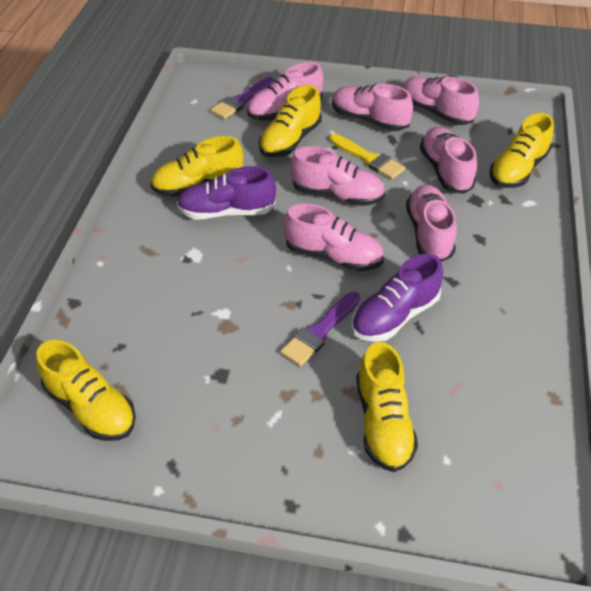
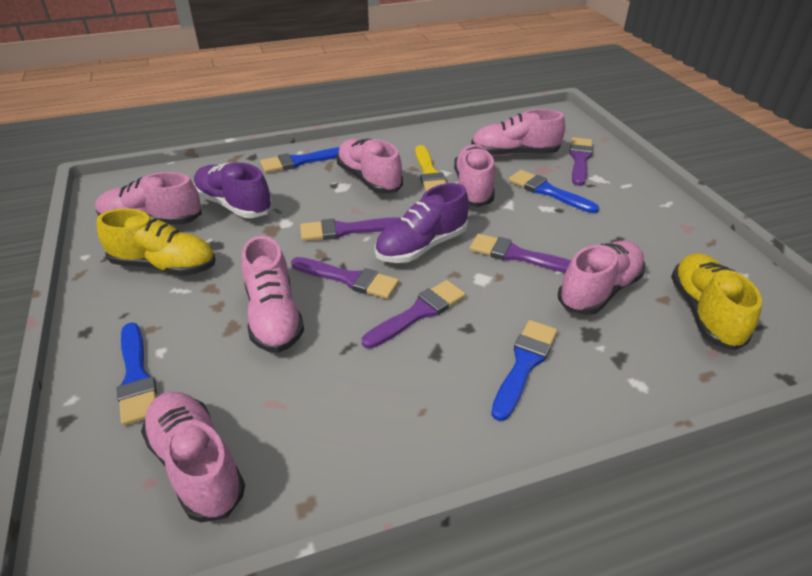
blue brush: none = 0 -> [117,323,157,426] [260,147,339,173] [491,320,558,421] [509,170,599,213] = 4
purple brush: [211,77,274,119] [280,292,360,366] = 2 -> [291,257,399,299] [300,217,401,241] [362,280,466,349] [470,233,571,273] [569,137,593,186] = 5
yellow shoe: [36,340,136,441] [150,136,243,197] [259,85,322,157] [356,342,418,472] [490,113,554,188] = 5 -> [97,208,216,276] [671,253,762,351] = 2

